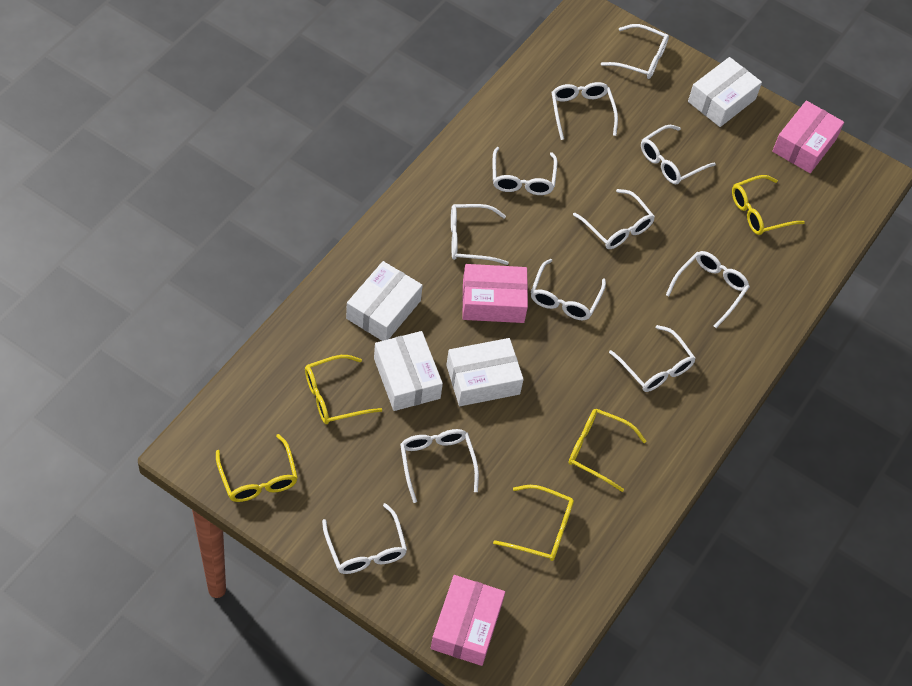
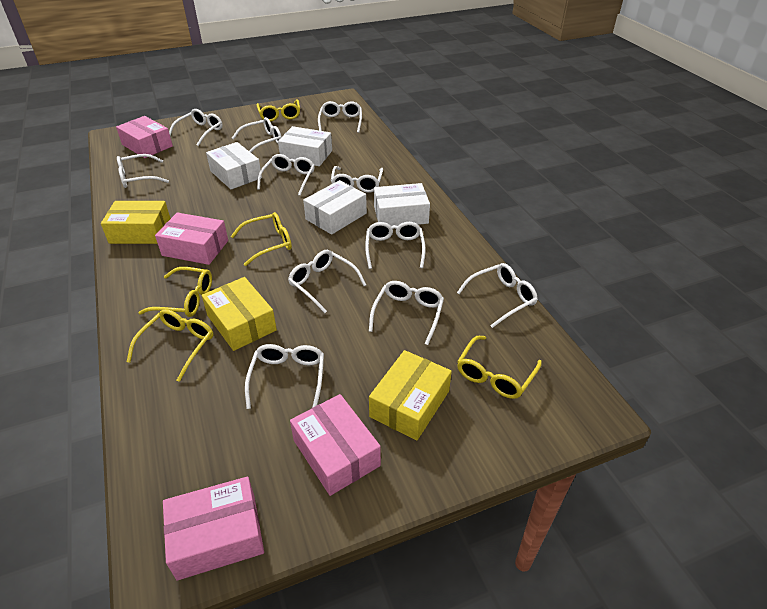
pink box: [431,575,505,666] [462,264,528,323] [772,101,844,173] = 3 -> [116,116,173,158] [155,212,228,265] [163,477,264,581] [290,394,381,496] = 4
yellow box: none = 0 -> [101,201,171,244] [202,277,277,351] [369,350,452,440] = 3

